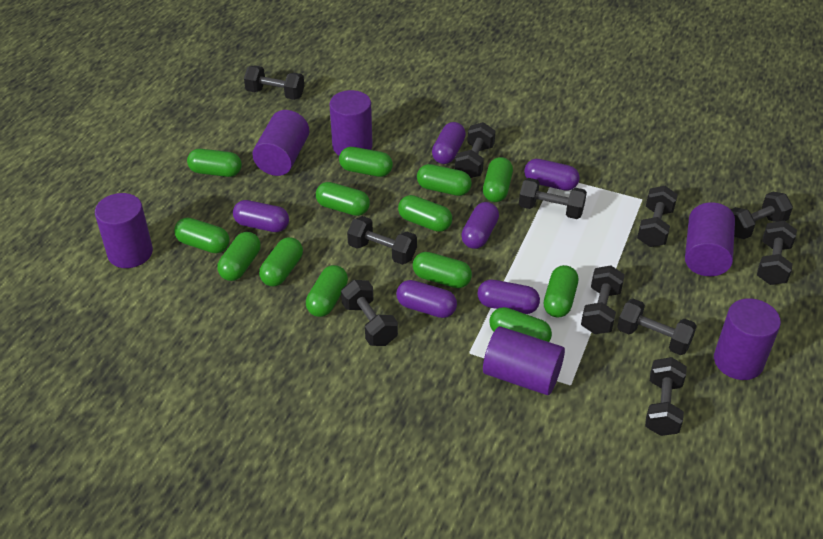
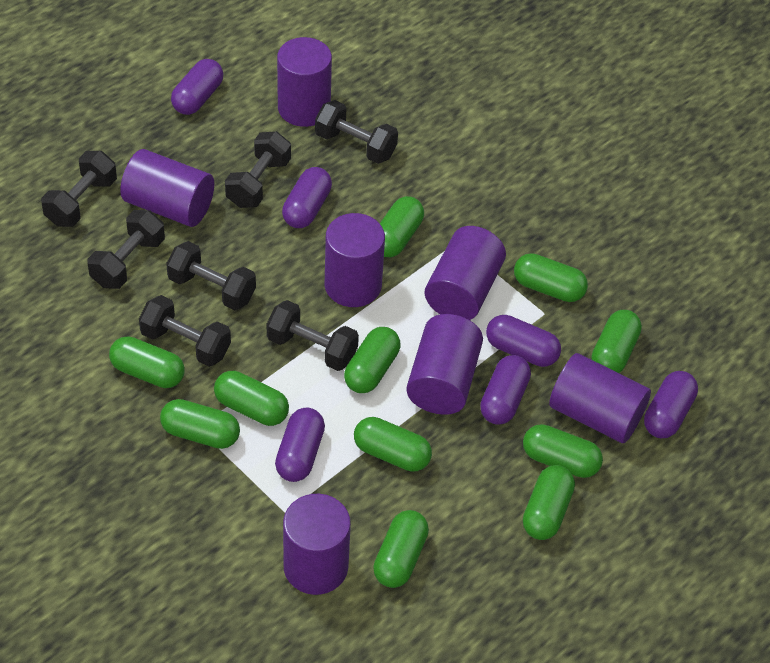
black dumbbell: [244,66,304,100] [341,280,398,346] [347,216,417,265] [455,122,495,178] [519,178,587,219] [581,265,625,334] [617,299,697,355] [637,186,678,247] [645,357,687,436] [730,192,793,239] [757,221,797,285] = 11 -> [41,151,117,227] [87,210,165,289] [139,295,231,367] [166,241,256,310] [225,131,291,208] [267,300,359,371] [315,100,398,164] = 7
green capsule: [174,218,230,253] [187,149,242,177] [217,232,261,281] [259,237,303,286] [306,265,348,317] [316,182,370,216] [339,147,393,177] [398,195,452,232] [413,252,472,288] [417,164,472,196] [483,157,513,202] [489,307,552,342] [544,265,578,318] = 13 -> [109,336,185,388] [160,399,240,449] [214,371,289,426] [344,327,400,393] [354,417,432,472] [373,510,429,588] [380,196,424,257] [514,253,588,302] [523,424,603,478] [523,465,575,540] [591,310,642,373] = 11
purple cylinder: [95,193,153,268] [252,110,309,176] [329,90,373,155] [483,326,565,395] [685,202,735,276] [714,298,781,380] = 6 -> [120,149,214,227] [277,37,332,127] [283,494,351,595] [325,213,385,307] [406,314,483,415] [425,226,506,320] [549,353,651,443] = 7

